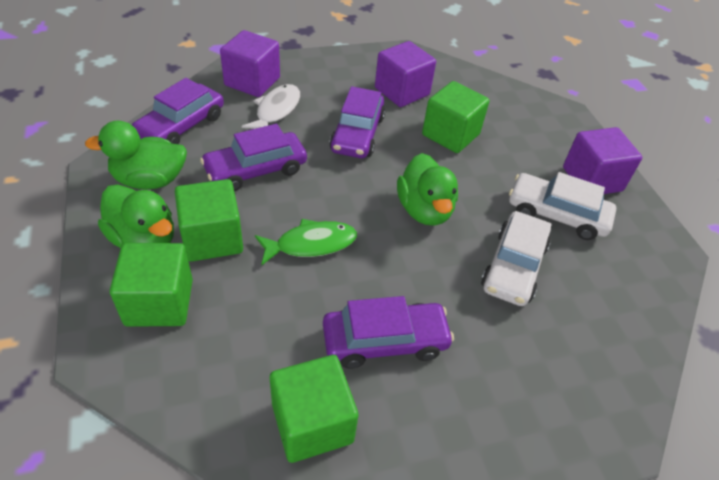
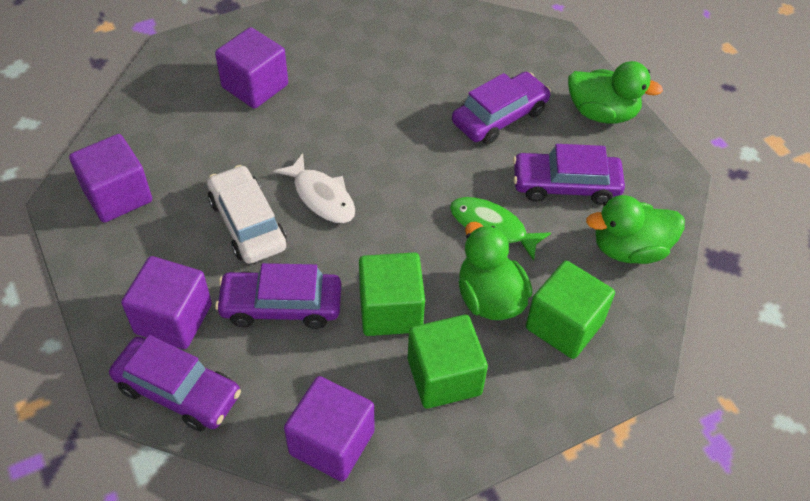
green cube: [110,243,193,327] [175,179,243,262] [270,355,358,463] [422,81,489,153] = 4 -> [359,252,425,336] [408,315,488,409] [526,261,615,359] = 3
purple cube: [220,30,280,97] [375,41,436,107] [563,127,642,194] = 3 -> [69,134,152,223] [121,256,212,349] [215,27,288,109] [284,376,374,482] = 4
white car: [481,211,552,306] [509,172,616,240] = 2 -> [207,165,286,264] = 1

